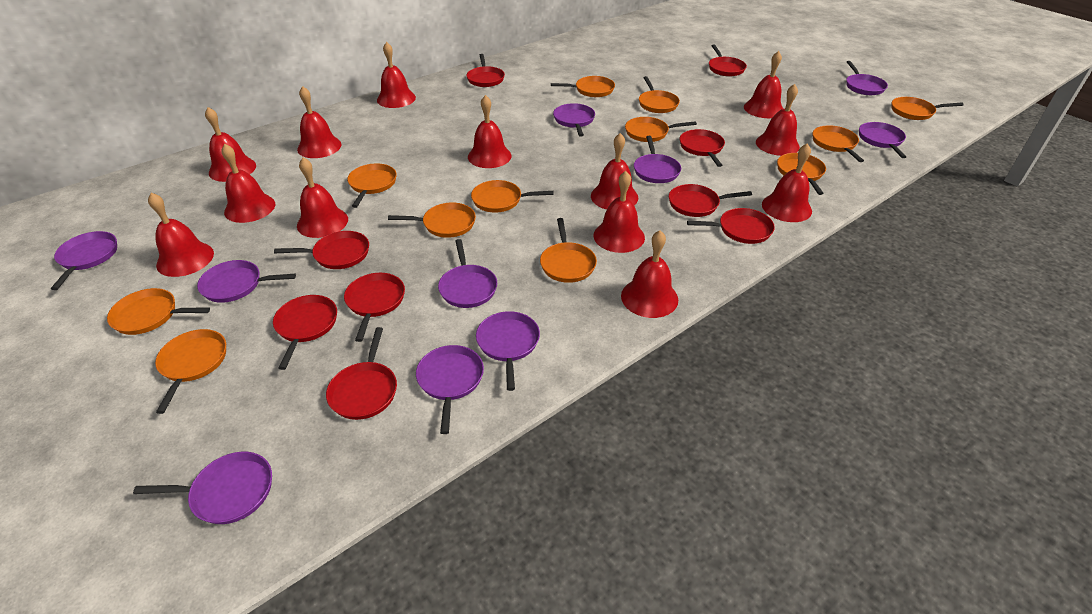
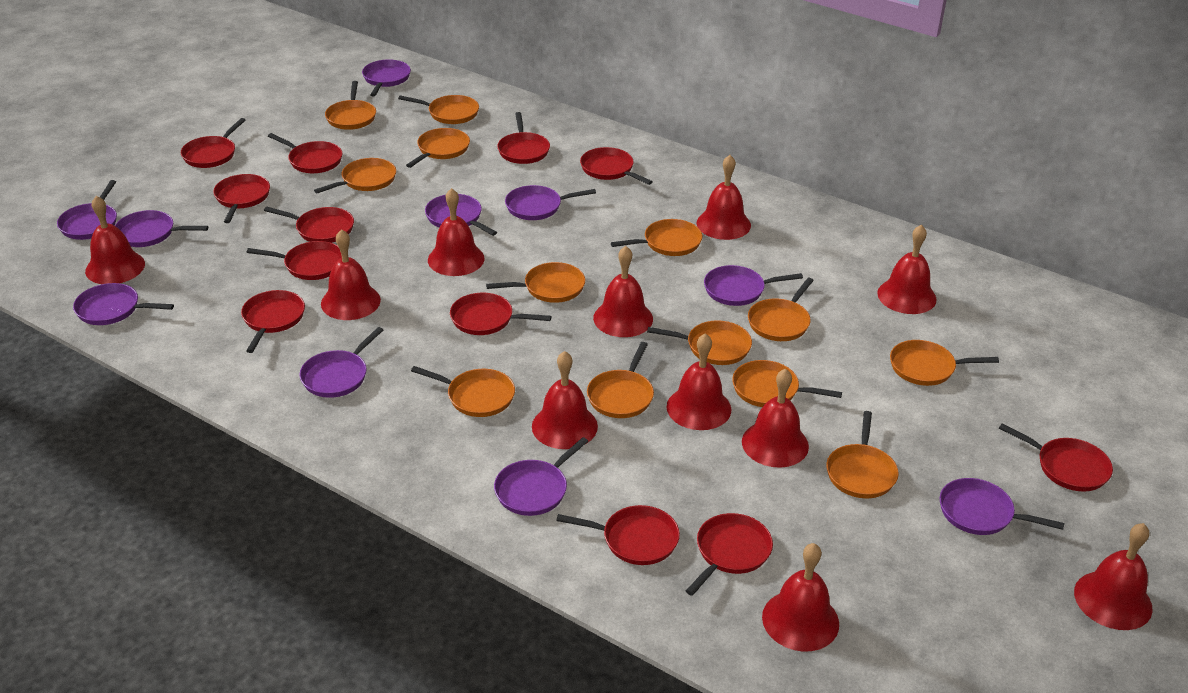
orange pan: [107,288,210,335] [155,329,226,414] [347,163,397,208] [388,203,476,238] [471,180,554,213] [540,218,597,283] [551,76,615,97] [625,117,697,142] [639,76,680,113] [777,153,826,195] [812,125,864,162] [892,97,963,120] = 12 -> [314,158,396,193] [325,81,376,130] [398,95,479,124] [406,128,470,168] [411,366,515,417] [486,262,585,303] [587,342,654,418] [611,219,702,256] [647,320,752,365] [732,360,842,407] [748,278,814,341] [826,411,899,498] [890,340,999,386] = 13
red bell: [148,193,214,277] [205,107,256,182] [221,144,275,223] [297,86,341,158] [297,158,348,238] [377,42,416,108] [468,95,512,168] [591,133,638,210] [594,171,645,253] [621,230,678,318] [744,51,783,118] [756,84,800,156] [762,143,812,222] = 13 -> [85,196,145,284] [321,229,381,320] [428,188,485,276] [532,351,598,449] [593,246,653,337] [666,333,731,430] [697,155,751,240] [742,368,809,468] [762,543,839,652] [877,224,937,314] [1074,523,1153,630] = 11
red pan: [273,295,337,370] [274,231,369,269] [326,327,397,420] [344,273,405,342] [466,54,505,87] [669,184,752,217] [680,129,725,167] [687,208,775,244] [709,44,747,76] = 9 -> [181,118,245,168] [213,174,270,223] [241,290,305,353] [247,241,342,280] [264,207,354,243] [268,133,343,173] [450,293,552,335] [497,112,550,164] [556,505,680,565] [580,147,653,185] [686,513,773,596] [999,423,1113,491] = 12

